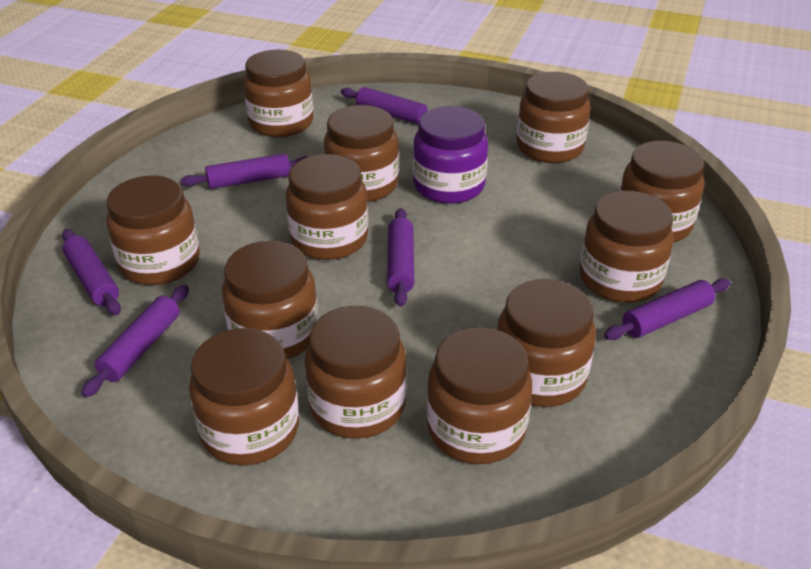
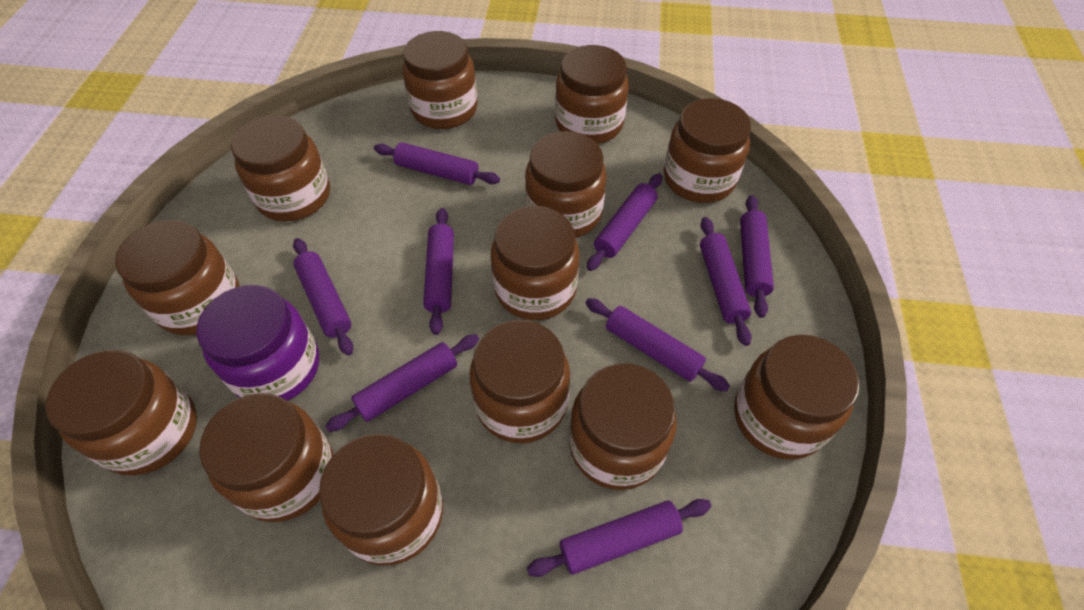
brown jar: [106,176,200,285] [189,328,299,465] [222,241,318,359] [244,50,313,137] [286,154,368,260] [305,306,407,439] [324,105,399,202] [427,327,532,464] [497,279,596,407] [517,72,591,163] [580,191,674,303] [620,141,704,243] = 12 -> [45,350,197,475] [115,220,240,335] [199,393,333,522] [231,115,330,221] [319,433,443,566] [403,31,478,129] [469,320,570,443] [491,206,579,320] [525,131,607,238] [555,45,629,144] [569,363,677,490] [664,98,751,203] [734,335,859,460] = 13
purple rolling pin: [62,229,121,315] [81,285,189,398] [180,153,309,189] [341,87,428,124] [387,208,414,307] [604,279,731,340] = 6 -> [293,238,354,356] [325,334,479,432] [374,142,500,185] [423,208,454,335] [527,499,711,577] [585,298,730,392] [587,173,662,271] [700,217,752,346] [740,195,774,318] = 9

